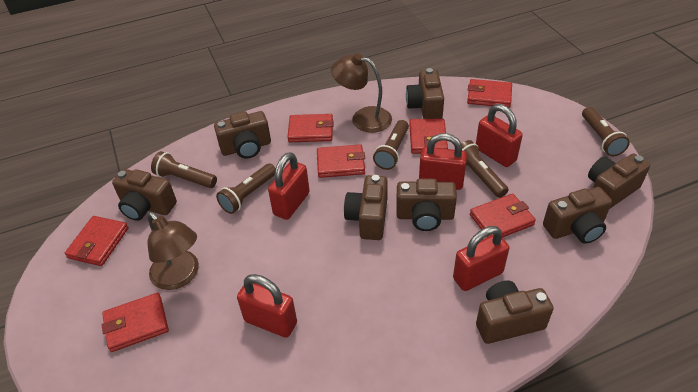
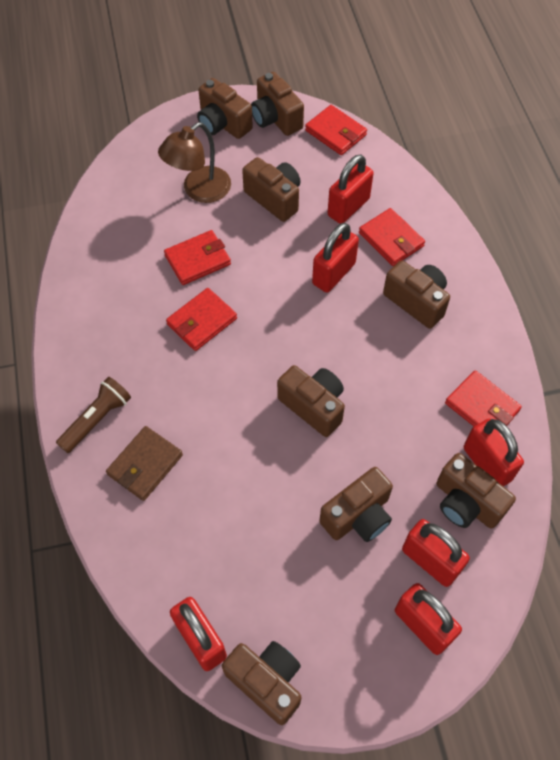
brown flashlight: [151,151,217,188] [216,164,276,214] [373,120,409,170] [461,140,509,198] [582,107,630,156] = 5 -> [56,377,131,453] = 1
brown lamp: [147,212,199,290] [331,53,392,133] = 2 -> [158,122,231,203] = 1
brown wallet: none = 0 -> [106,426,183,501] = 1
red padlock: [237,274,297,338] [268,152,310,220] [419,133,467,190] [453,226,509,291] [476,104,523,167] = 5 -> [170,597,227,671] [312,223,359,293] [327,155,374,224] [395,583,462,655] [402,519,470,587] [464,419,524,486] = 6
red wallet: [65,216,129,266] [102,293,169,352] [287,114,334,142] [317,144,365,178] [409,119,448,154] [467,79,512,108] [470,194,536,238] = 7 -> [164,230,231,285] [166,288,237,351] [305,105,367,155] [359,208,425,266] [445,370,522,426] = 5

